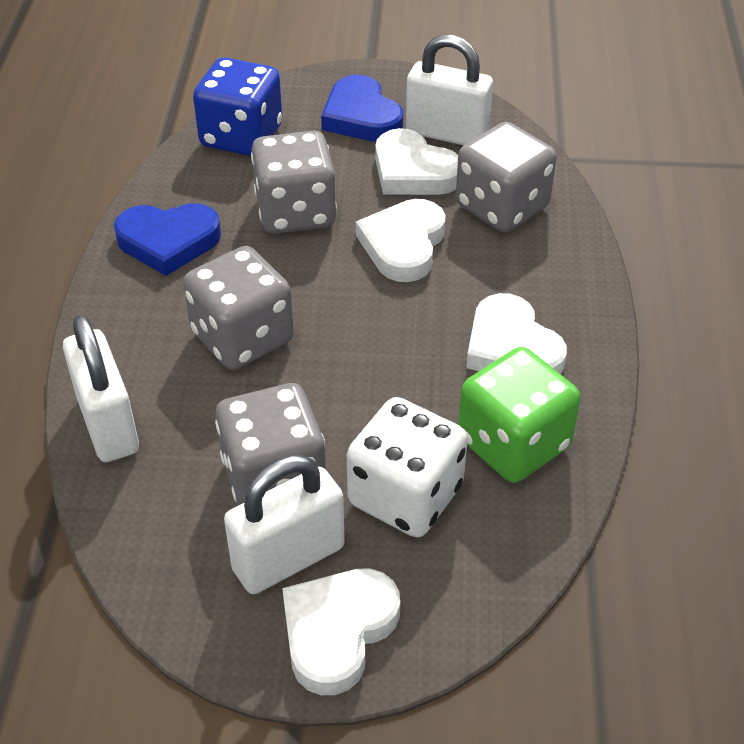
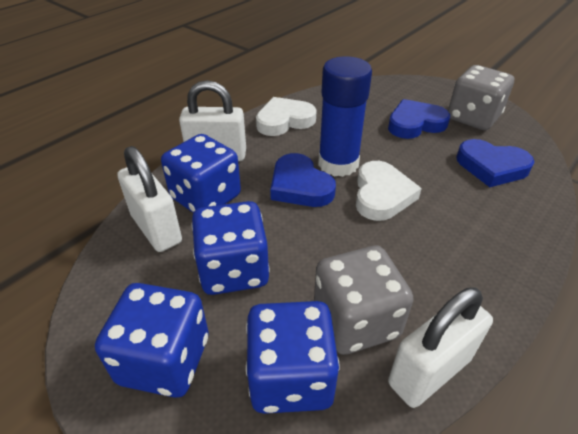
blue dice: [193,57,282,156] = 1 -> [95,283,209,398] [161,134,241,213] [192,201,270,295] [246,301,340,414] = 4
blue glue stick: none = 0 -> [318,56,372,177] = 1
blue heart: [114,203,221,276] [321,75,403,142] = 2 -> [270,153,336,207] [388,99,450,139] [456,139,534,187] = 3
green dice: [458,347,580,483] = 1 -> none = 0
grey dice: [183,246,294,370] [215,383,326,506] [251,131,337,234] [456,122,557,232] = 4 -> [314,246,414,355] [448,65,515,130] = 2
white dice: [347,397,468,537] = 1 -> none = 0
white heart: [282,568,400,695] [356,199,445,282] [375,128,458,195] [466,293,567,374] = 4 -> [256,97,317,136] [356,161,422,221] = 2

